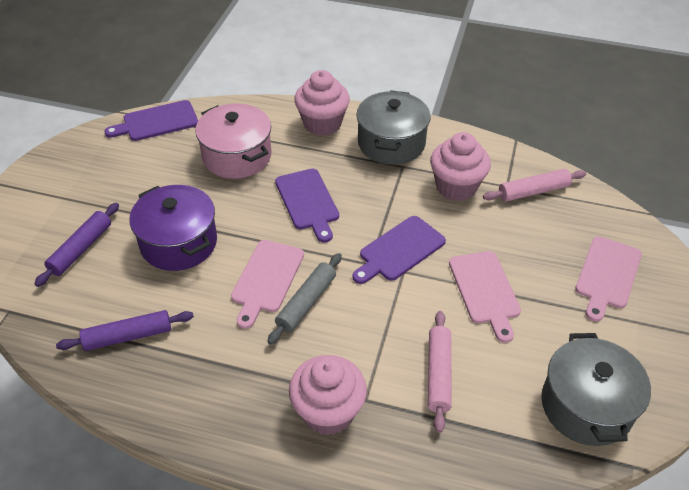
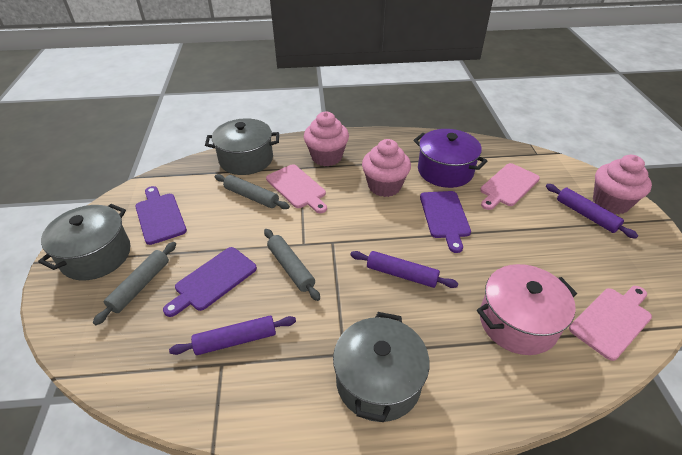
grey pot: [356,90,431,165] [541,333,651,446] = 2 -> [38,204,131,281] [205,118,279,175] [333,312,430,422] = 3
grey rolling pin: [267,253,342,345] = 1 -> [93,242,176,325] [215,174,290,209] [264,229,320,301] = 3
pink rolling pin: [428,311,452,433] [483,169,586,202] = 2 -> none = 0
purple rolling pin: [34,203,119,287] [56,310,194,351] = 2 -> [169,315,296,355] [350,251,458,288] [546,184,638,239] = 3

